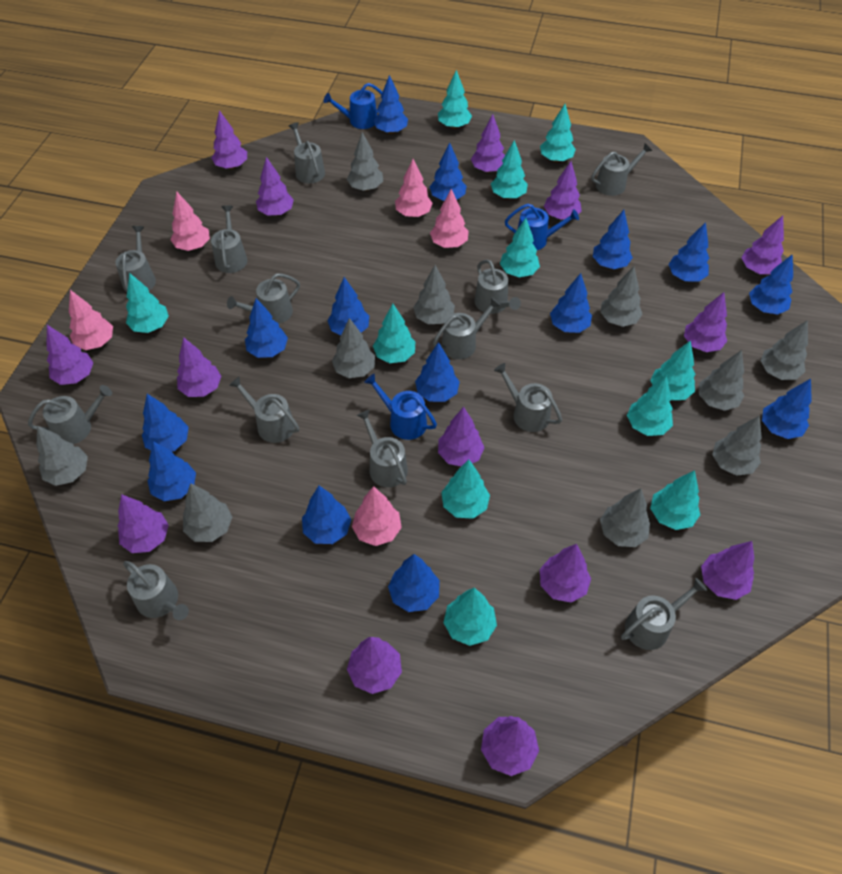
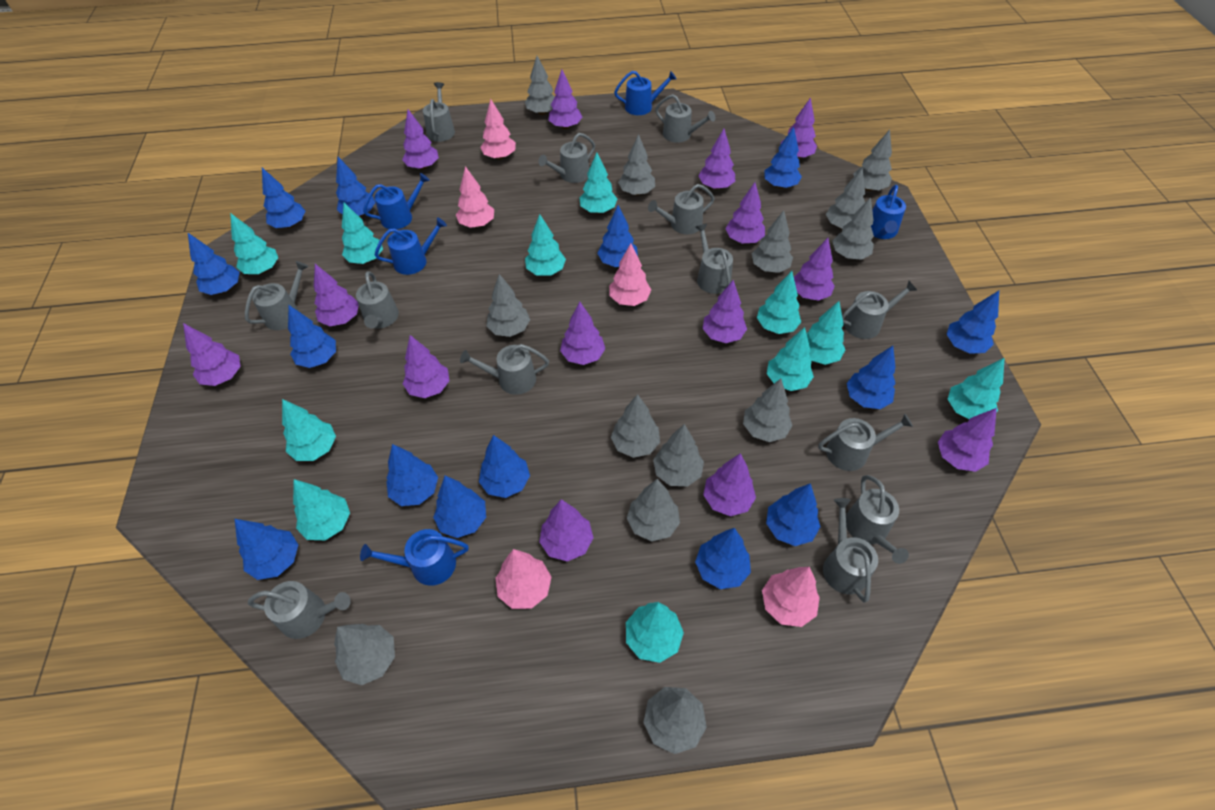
blue watering can: [324,83,382,129] [364,374,437,440] [505,204,579,250] = 3 -> [360,529,469,586] [363,173,430,229] [375,217,447,275] [614,71,677,115] [871,185,906,239] = 5
grey tree: [37,425,88,486] [183,483,232,542] [332,318,375,378] [347,132,383,191] [413,265,455,324] [600,267,643,327] [600,488,650,547] [699,350,744,411] [712,415,762,476] [760,320,808,380] = 10 -> [334,624,395,685] [486,274,530,337] [525,56,554,115] [611,394,660,458] [618,134,655,195] [627,479,680,541] [643,687,707,754] [653,424,704,486] [743,379,793,442] [752,210,793,273] [826,168,865,229] [832,197,874,260] [853,130,892,191] = 13

